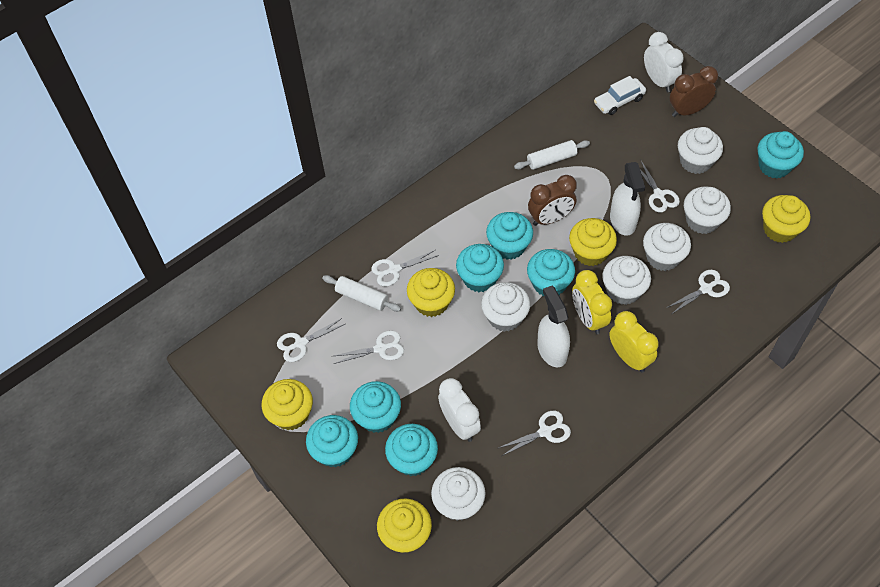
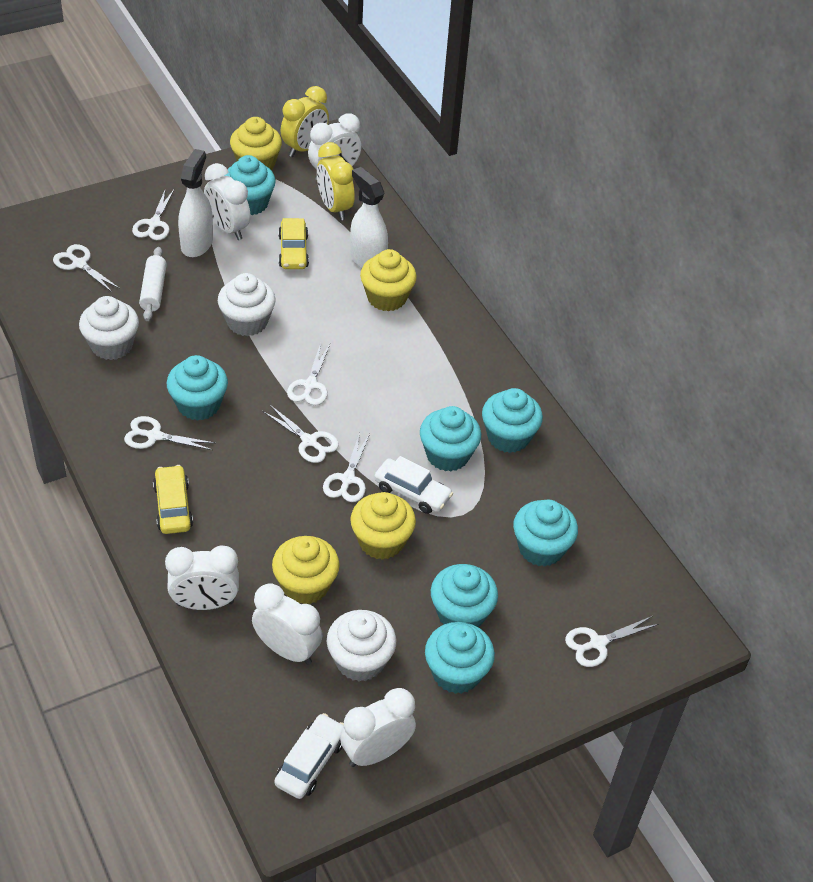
brown clock: [528,175,577,226] [669,66,718,117] = 2 -> none = 0
white car: [594,76,646,115] = 1 -> [274,713,344,799] [374,456,453,514] = 2
white clock: [438,378,481,442] [644,32,684,92] = 2 -> [165,546,239,610] [204,163,251,240] [252,583,322,665] [308,113,361,180] [340,688,416,767] = 5
white cupcake: [431,467,486,521] [481,282,530,332] [602,256,651,305] [643,223,691,271] [678,127,723,174] [684,186,731,234] = 6 -> [79,296,139,360] [218,273,276,336] [327,610,396,682] = 3
white rolling pin: [322,275,401,312] [514,140,590,170] = 2 -> [139,247,167,321] = 1
white scissors: [277,318,345,362] [334,330,404,364] [371,250,439,286] [499,411,571,456] [640,161,680,213] [666,270,730,314] = 6 -> [53,244,120,292] [124,416,215,450] [132,188,174,240] [262,405,339,463] [287,343,330,405] [323,433,370,502] [565,616,659,667] = 7
yellow car: none = 0 -> [153,465,193,534] [278,218,309,269] = 2
yellow cupcake: [262,379,313,430] [377,498,432,553] [407,268,455,317] [569,218,617,266] [762,195,810,243] = 5 -> [230,117,282,170] [272,536,340,604] [350,492,416,560] [360,249,417,311] = 4

